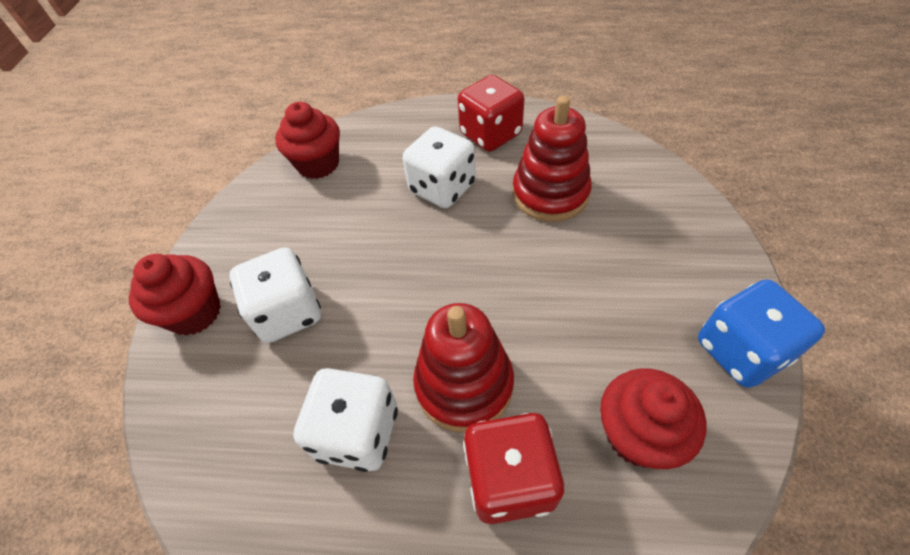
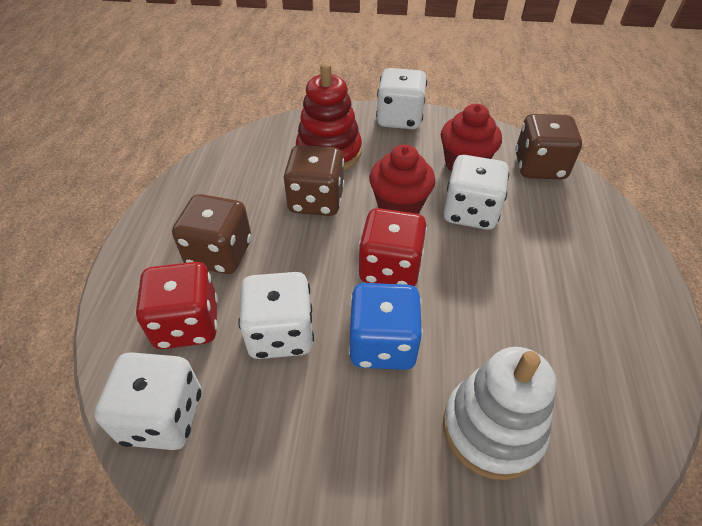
brown dice: none = 0 -> [172,194,251,274] [283,145,344,216] [515,114,582,179] = 3
red cupcake: [129,254,221,336] [275,102,340,179] [600,368,706,469] = 3 -> [369,144,436,214] [441,104,502,173] = 2
red stacking toy: [413,303,514,432] [513,96,592,222] = 2 -> [296,63,362,171] = 1
white dice: [230,247,321,343] [293,368,398,472] [403,126,476,208] = 3 -> [95,352,201,450] [238,272,314,359] [376,68,427,129] [444,155,509,230] = 4
white stacking toy: none = 0 -> [443,347,556,480] = 1

